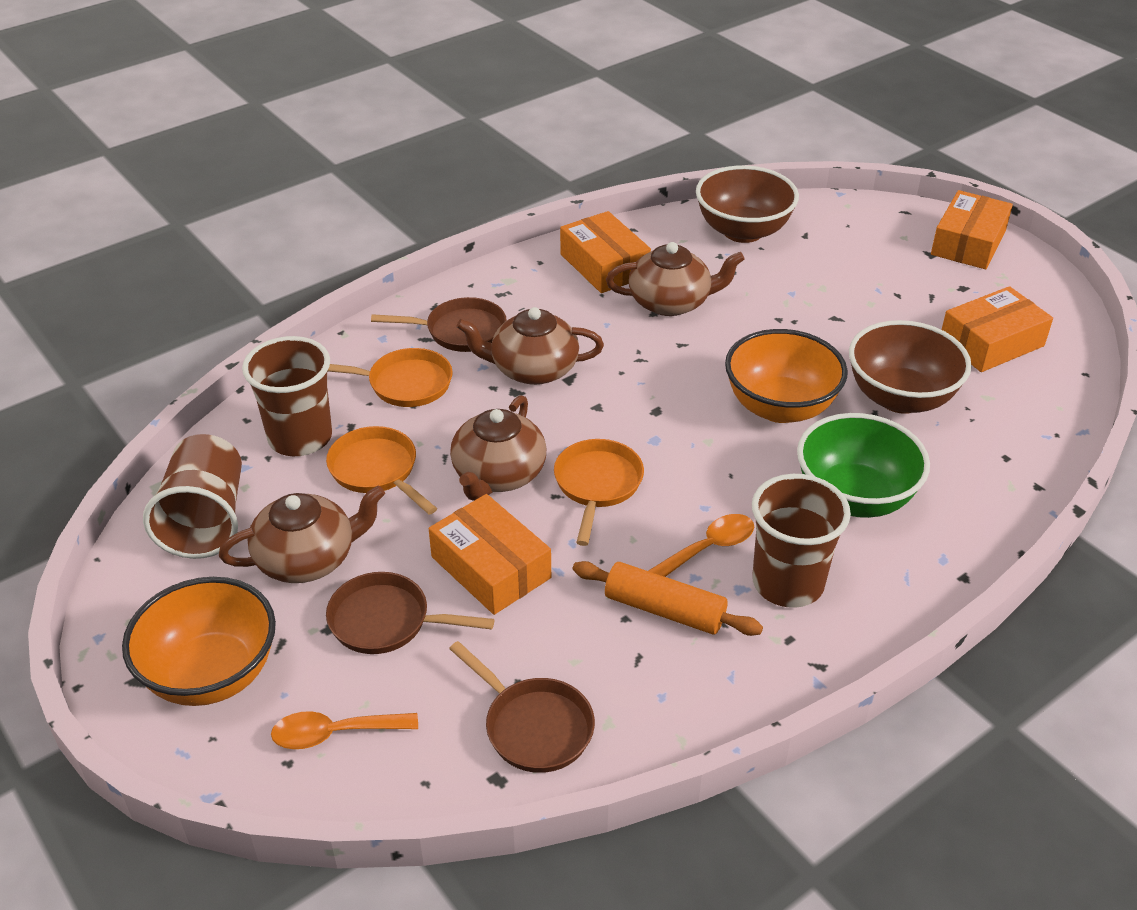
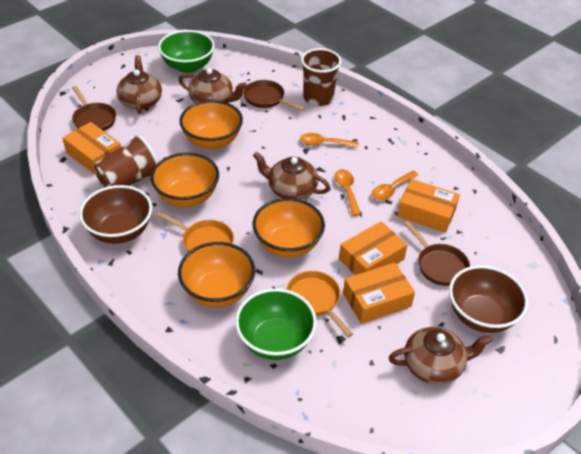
brown cup: [143,434,242,559] [242,336,332,456] [752,474,851,608] = 3 -> [94,135,158,188] [301,48,342,106] = 2
green bowl: [797,413,930,518] = 1 -> [158,30,215,73] [235,288,317,360] = 2
orange bowl: [122,577,276,706] [725,329,848,423] = 2 -> [150,153,219,207] [178,242,255,307] [179,100,243,149] [253,198,325,258] = 4
orange pan: [326,426,437,514] [328,348,453,407] [554,439,644,546] = 3 -> [157,212,234,252] [287,271,353,337] = 2
orange rolling pin: [573,561,763,636] = 1 -> none = 0
orange spoon: [271,711,418,749] [648,514,754,577] = 2 -> [300,133,359,148] [334,169,361,216] [372,171,418,200] = 3

